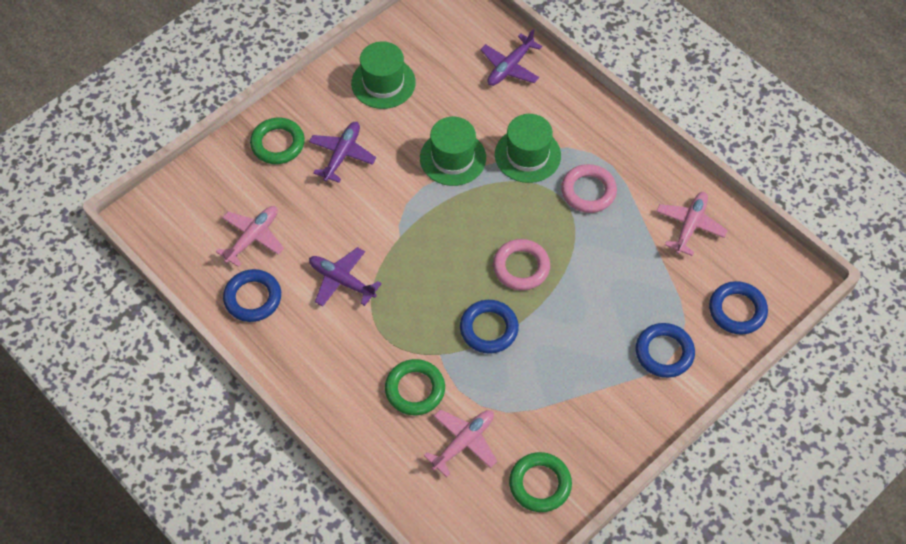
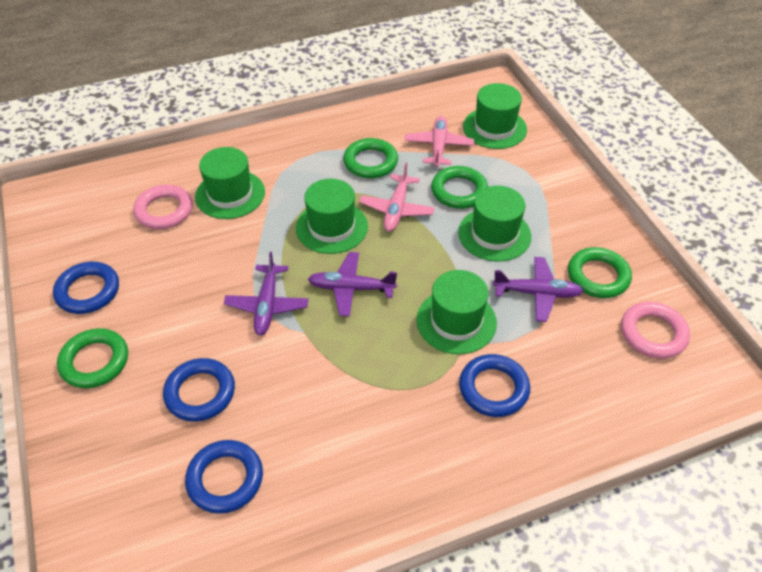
green hat: [351,42,416,109] [420,117,486,186] [495,114,561,183] = 3 -> [195,147,265,219] [296,179,368,254] [416,270,497,354] [458,186,531,262] [463,83,527,149] = 5
green ring: [250,118,305,164] [385,359,445,415] [509,452,572,512] = 3 -> [57,328,128,388] [343,138,398,178] [431,166,488,209] [568,247,632,298] = 4
pink plane: [216,206,284,267] [424,409,497,477] [656,192,728,256] = 3 -> [359,163,435,232] [404,116,474,167] = 2

